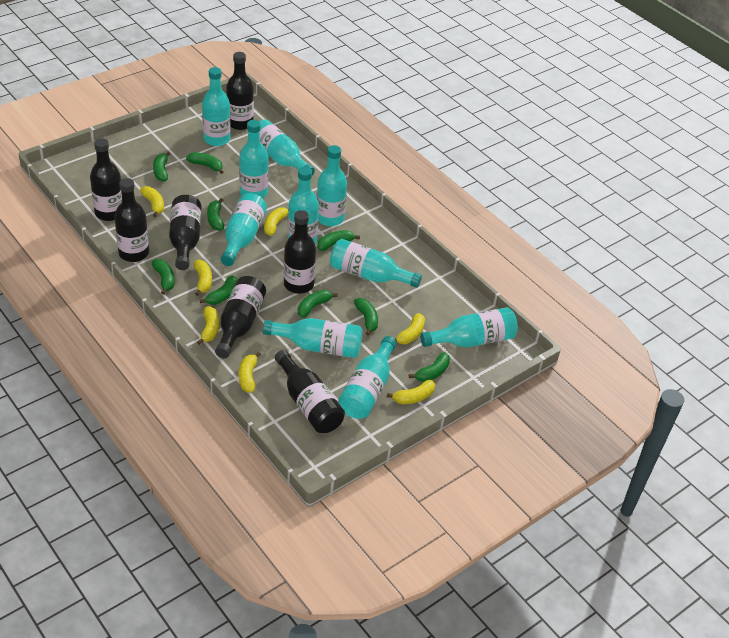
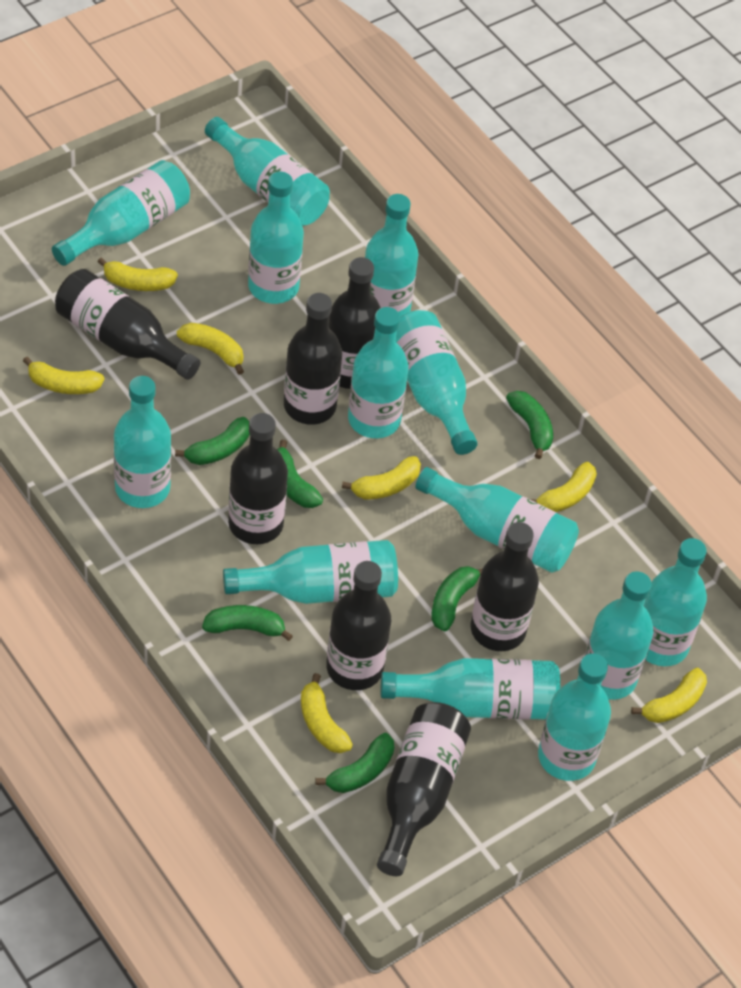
green banana: [151,259,174,295] [153,151,171,182] [186,152,223,174] [200,275,237,305] [207,198,224,231] [298,290,338,317] [317,230,360,251] [354,298,378,336] [409,352,450,382] = 9 -> [175,417,250,465] [202,605,293,641] [277,440,323,508] [315,733,394,793] [431,566,483,631] [506,391,553,459] = 6
turquoise bottle: [202,67,231,146] [221,193,267,266] [239,120,269,198] [259,120,315,176] [263,318,363,358] [288,167,319,244] [317,145,347,226] [330,239,422,288] [338,336,397,419] [420,307,518,347] = 10 -> [52,160,190,266] [114,376,171,508] [205,117,330,226] [223,540,398,604] [248,172,304,304] [348,307,408,438] [365,194,419,317] [381,658,560,720] [396,310,478,455] [415,467,579,573] [538,653,611,781] [585,571,653,700] [644,538,707,666] = 13

